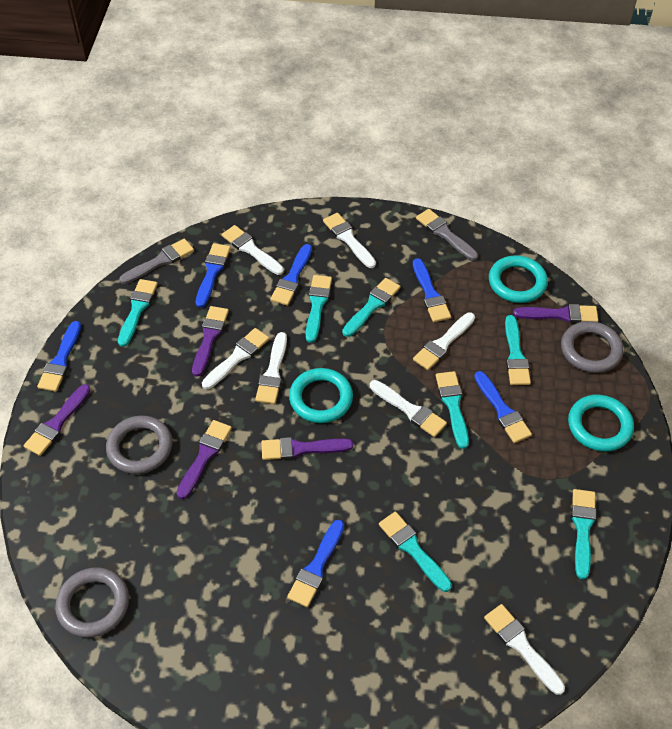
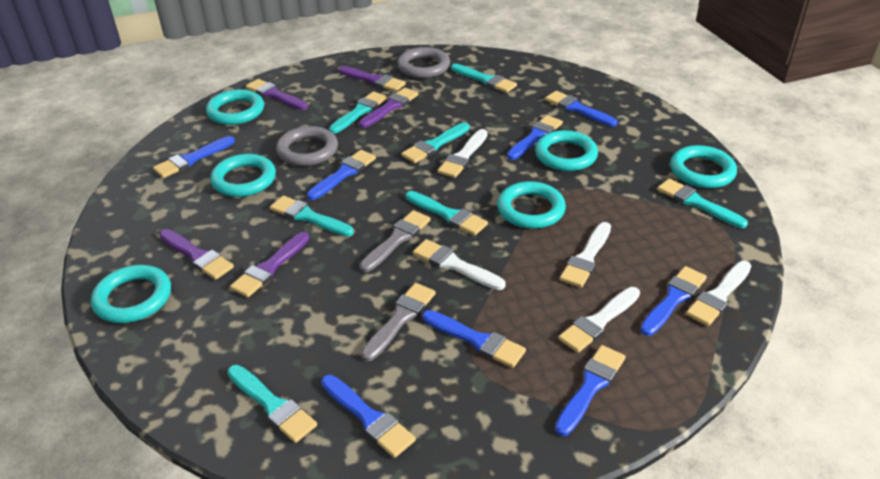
blue brush: [37,321,81,392] [196,243,231,308] [271,244,312,306] [287,520,344,607] [413,258,451,322] [474,371,532,443] = 6 -> [153,136,235,178] [307,150,376,200] [321,375,416,458] [422,310,526,368] [507,115,563,160] [545,91,617,127] [555,345,626,436] [640,266,707,336] = 8
grey ring: [55,567,129,638] [106,416,172,474] [561,321,623,373] = 3 -> [276,126,338,166] [397,47,450,78] = 2
turquoise ring: [289,368,353,423] [489,255,548,303] [568,395,634,452] = 3 -> [91,265,171,323] [206,89,264,125] [210,154,276,197] [497,181,566,229] [535,130,598,171] [670,145,737,188] = 6
white brush: [202,328,269,389] [222,225,284,275] [255,332,287,404] [323,213,376,268] [370,380,447,437] [413,312,475,370] [484,604,565,695] = 7 -> [413,239,506,290] [438,129,488,178] [558,287,640,353] [560,222,611,288] [686,261,752,326] = 5

